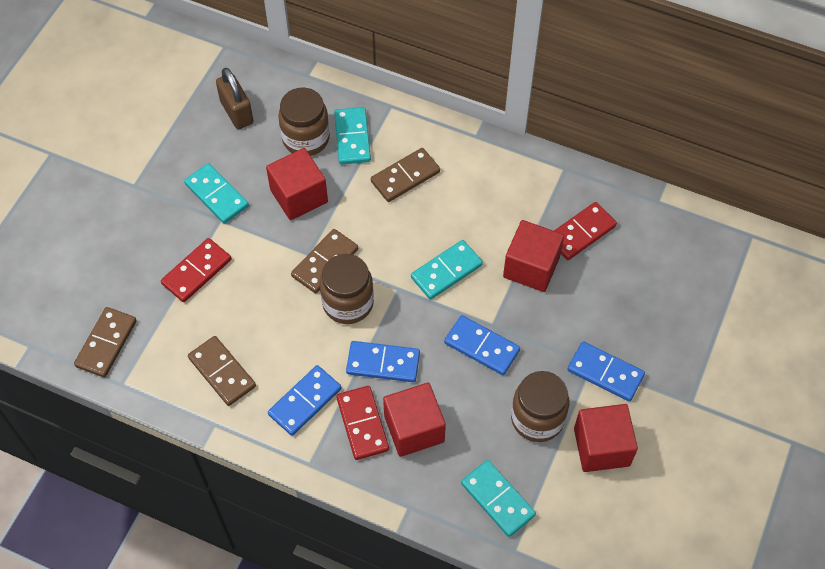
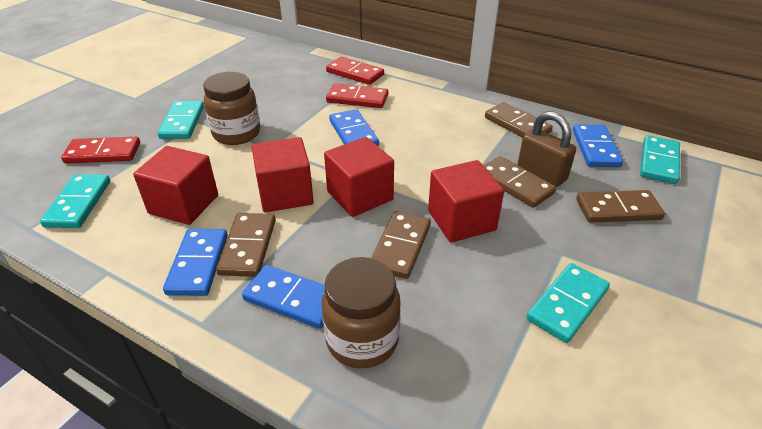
brown domino: [74,307,137,378] [188,336,256,406] [291,229,358,294] [371,148,440,202] = 4 -> [216,213,276,277] [371,211,431,279] [483,156,556,208] [485,102,553,137] [576,190,665,223] = 5
brown jar: [278,88,330,156] [320,254,374,324] [511,371,570,442] = 3 -> [203,72,260,145] [322,257,401,368] = 2

